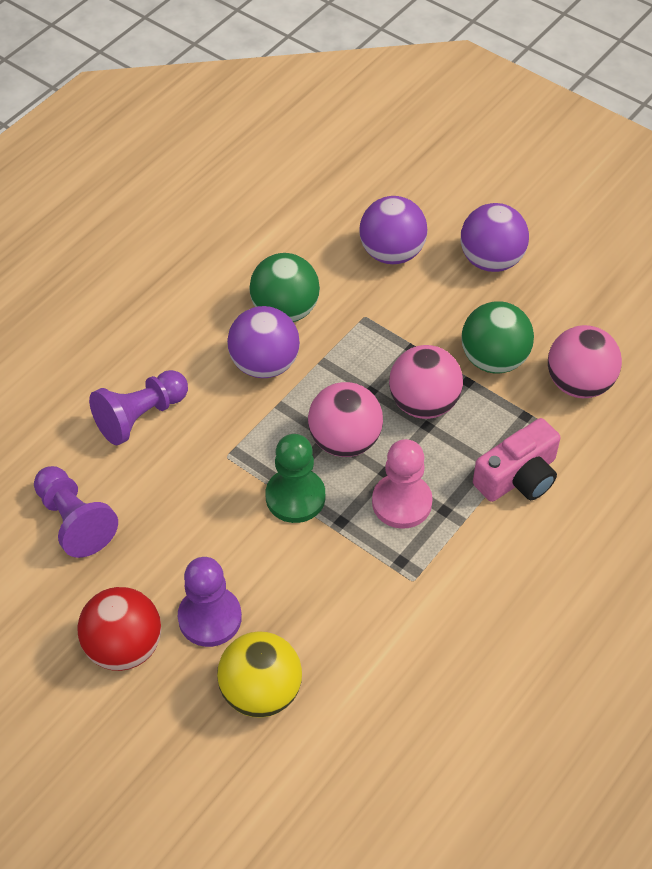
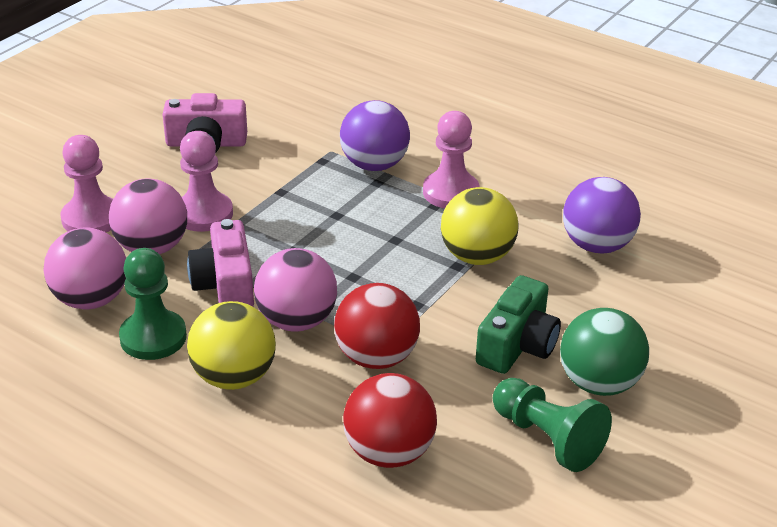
green ball: [249,253,320,322] [461,301,534,373] = 2 -> [560,308,649,396] = 1
green camera: none = 0 -> [476,275,561,374] = 1
green pawn: [265,434,325,523] = 1 -> [119,248,187,360] [493,378,612,472] = 2
pink camera: [473,418,561,502] = 1 -> [162,93,247,153] [187,219,254,307] = 2
pink pawn: [372,439,433,529] = 1 -> [61,135,113,232] [180,131,233,232] [423,111,480,208] = 3
purple ball: [227,306,300,378] [359,196,428,264] [460,203,529,272] = 3 -> [340,100,410,171] [563,177,641,253] = 2
purple pawn: [34,466,118,558] [89,370,188,445] [178,557,242,647] = 3 -> none = 0
red ball: [77,587,161,671] = 1 -> [334,283,420,369] [343,373,437,468] = 2
yellow ball: [217,631,302,718] = 1 -> [187,301,276,390] [441,187,518,265] = 2

